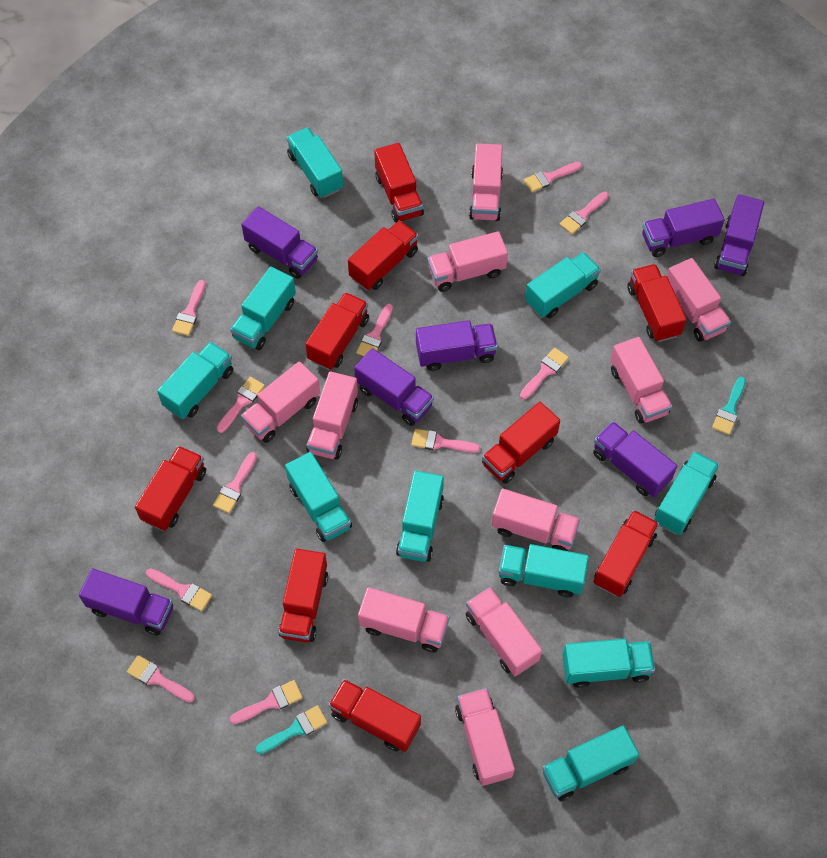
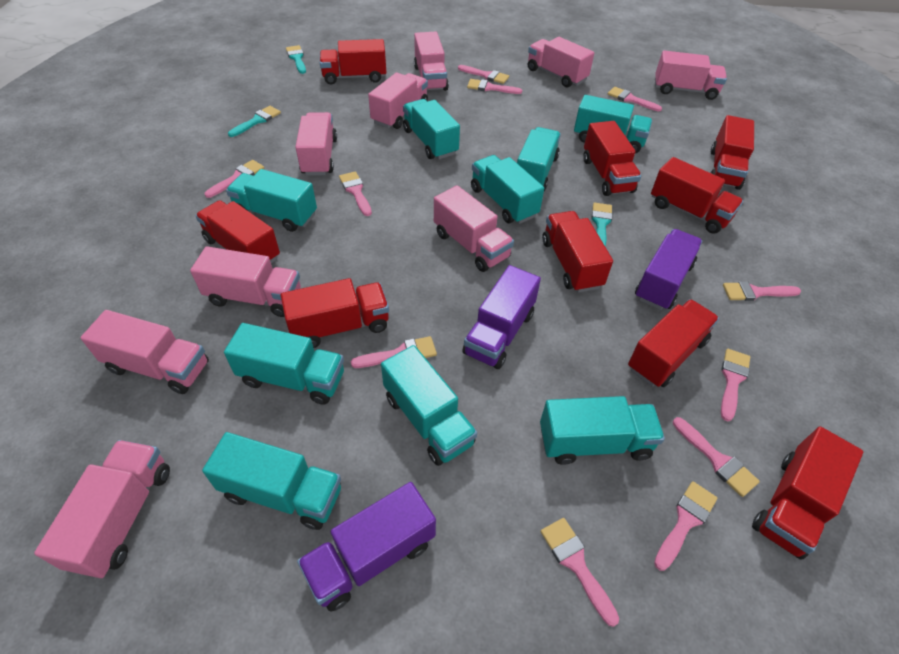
pink truck: [241,361,320,443] [307,371,358,460] [358,587,449,652] [427,231,508,292] [455,688,515,786] [465,587,542,676] [469,143,503,221] [491,489,580,551] [610,337,672,424] [667,258,731,342] = 10 -> [34,440,170,578] [81,310,209,394] [190,246,301,317] [295,112,337,176] [368,73,428,129] [414,32,449,91] [434,185,514,272] [528,37,594,88] [655,51,727,100] = 9
purple truck: [79,568,173,636] [241,206,318,279] [354,348,434,426] [416,320,498,371] [593,421,677,497] [642,199,725,257] [714,194,764,276] = 7 -> [297,482,436,612] [462,265,541,369] [635,229,702,310] = 3
turquoise brush: [256,705,327,754] [712,377,746,435] = 2 -> [228,106,281,137] [286,45,306,74] [592,203,613,247] = 3
turquoise truck: [157,342,233,419] [230,267,296,350] [285,452,352,542] [286,127,343,198] [396,471,444,562] [499,544,589,597] [525,252,601,318] [542,725,639,801] [562,639,655,688] [654,451,719,535] = 10 -> [202,432,341,530] [224,323,344,405] [226,169,317,232] [381,345,477,466] [403,99,460,159] [471,155,544,224] [517,127,561,191] [540,396,665,465] [574,95,652,153] = 9

